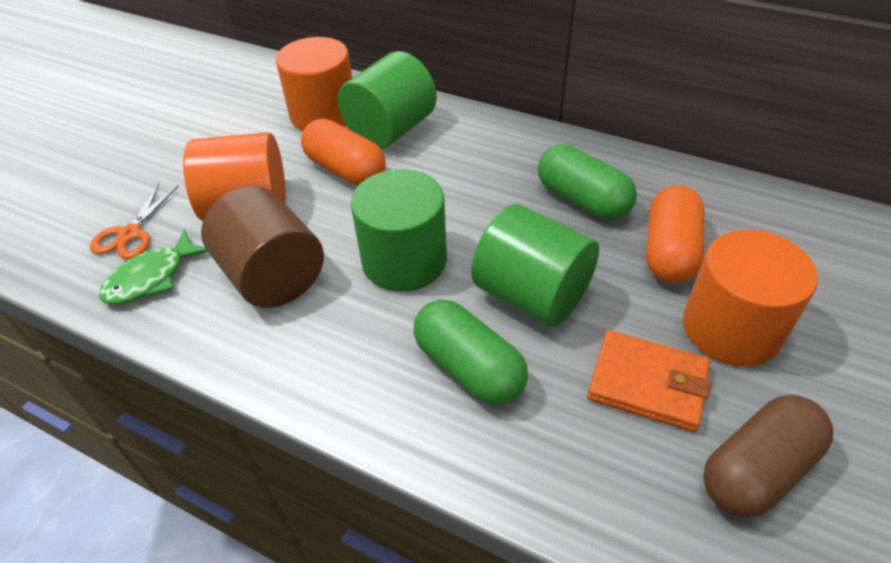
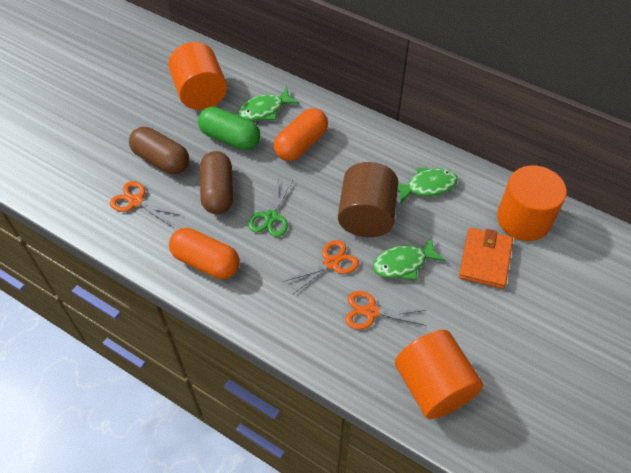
brown capsule: [703,395,833,518] = 1 -> [129,127,189,174] [200,151,233,214] = 2
green capsule: [413,299,528,405] [538,145,637,220] = 2 -> [198,107,260,150] = 1
green cylinder: [338,51,437,149] [351,169,447,292] [471,204,599,327] = 3 -> none = 0
green fish: [99,229,208,304] = 1 -> [238,87,299,121] [373,237,446,280] [398,167,458,204] = 3
green scissors: none = 0 -> [248,180,293,237] = 1
orange scissors: [90,183,178,259] = 1 -> [110,181,181,226] [283,240,359,295] [345,291,427,330] = 3

